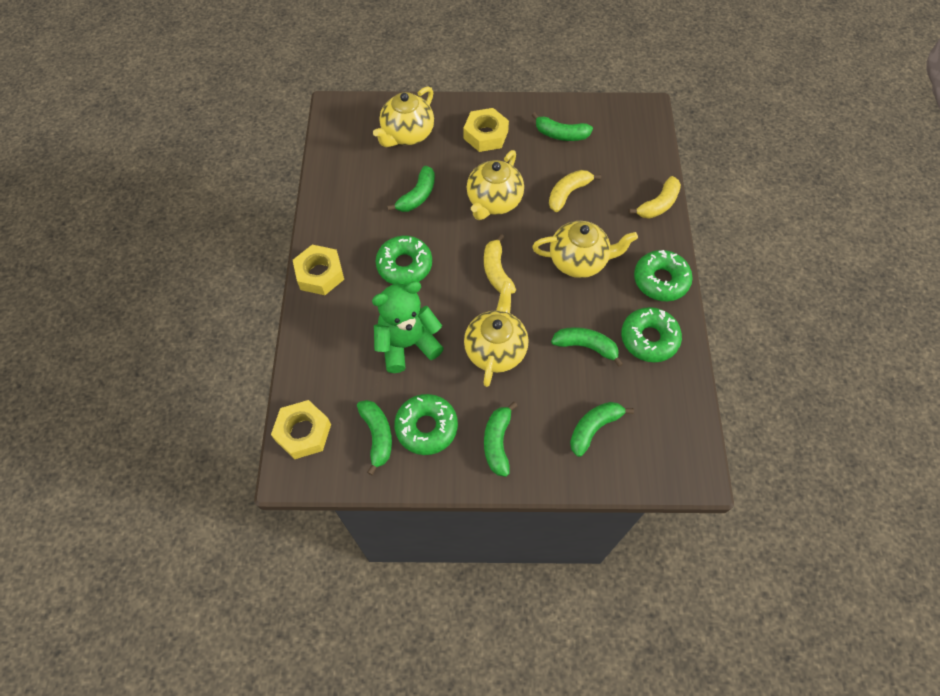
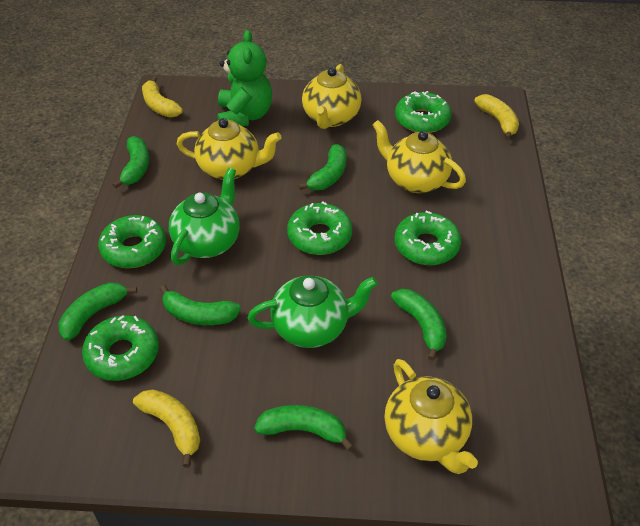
green donut: [375,236,432,285] [394,394,458,455] [621,307,682,362] [634,250,693,301] = 4 -> [82,315,159,381] [98,215,166,268] [287,201,352,255] [394,211,461,265] [395,91,451,133] = 5
green teapot: none = 0 -> [169,168,240,265] [248,275,378,348] = 2
yellow nut: [271,400,331,459] [293,245,344,295] [464,108,509,152] = 3 -> none = 0

